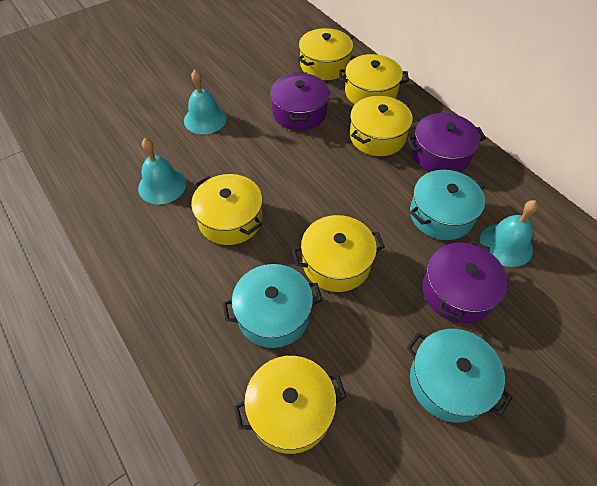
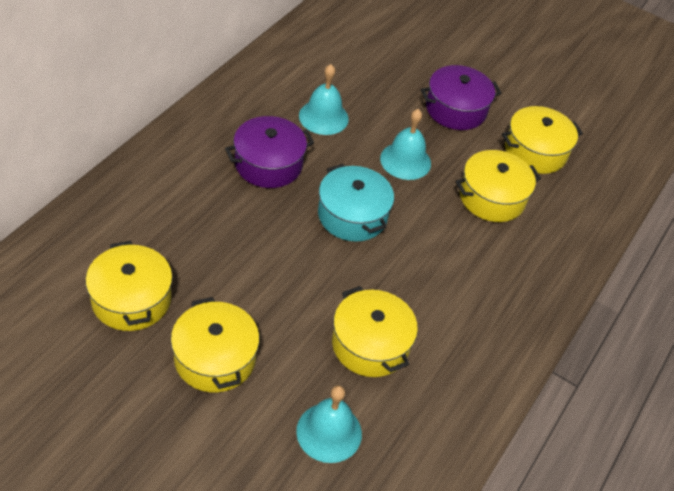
purple pot: [270,72,330,131] [407,113,486,172] [422,240,508,323] = 3 -> [225,116,314,188] [421,65,501,130] = 2
turquoise pot: [223,264,322,348] [406,329,512,423] [410,170,485,240] = 3 -> [318,164,394,242] = 1
yellow pot: [191,174,263,245] [234,356,346,454] [292,215,385,292] [298,28,353,80] [339,54,409,104] [350,96,413,156] = 6 -> [85,241,173,331] [171,297,260,392] [332,286,418,377] [455,150,541,222] [502,106,583,174] = 5

